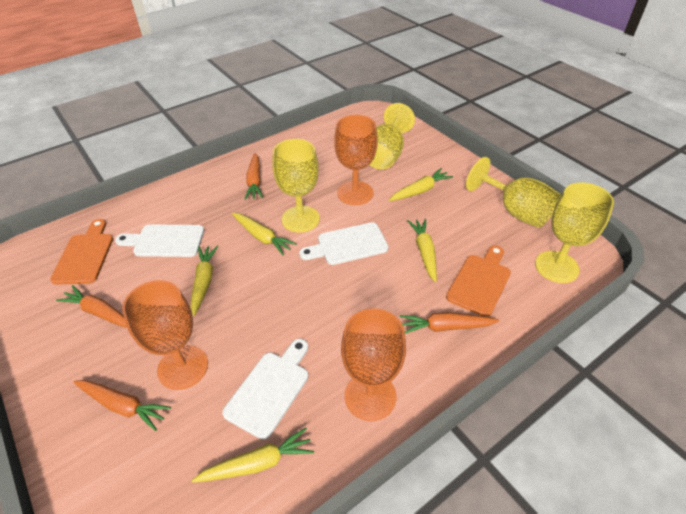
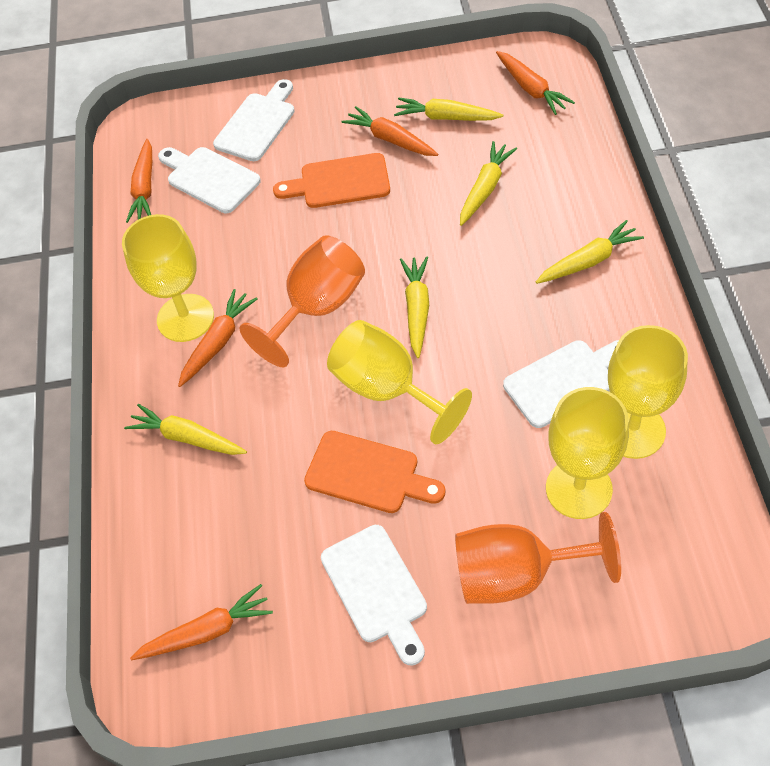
orange carrot: [56,285,127,328] [73,380,171,431] [245,153,263,200] [400,312,499,334] = 4 -> [126,139,152,223] [130,584,273,660] [178,289,257,387] [341,106,439,156] [496,51,575,115] = 5
orange goblet: [122,280,208,390] [334,115,378,205] [341,308,406,421] = 3 -> [240,235,365,367] [455,512,621,604] = 2
white cutting board: [115,224,204,257] [222,339,308,440] [299,222,388,265] = 3 -> [158,147,261,213] [213,79,295,161] [321,525,427,666] [503,340,619,428] = 4

